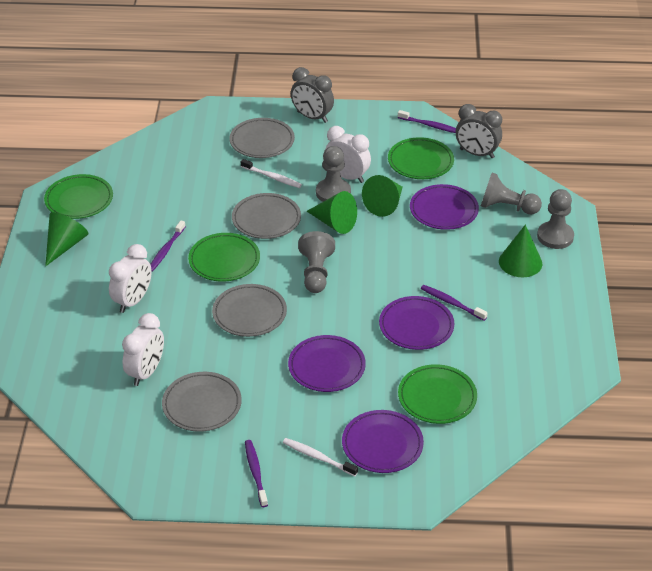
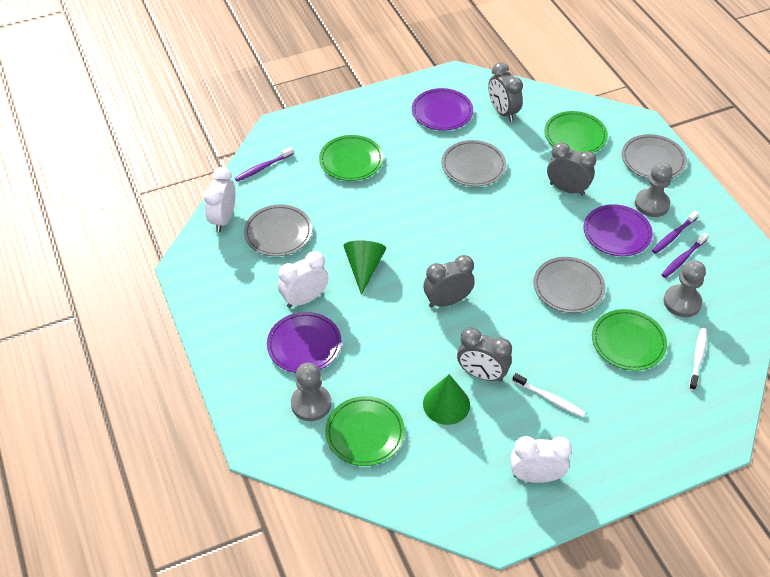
green cone: [45,212,89,266] [307,191,357,234] [362,175,403,217] [499,224,542,277] = 4 -> [343,240,386,295] [423,374,470,425] = 2
grey clock: [291,67,334,123] [456,104,502,158] = 2 -> [423,255,475,308] [457,328,512,382] [488,62,523,122] [547,143,596,196] = 4
grey pawn: [298,231,335,293] [316,146,351,202] [481,173,542,214] [537,189,574,249] = 4 -> [291,363,331,421] [635,162,673,217] [664,260,706,317] = 3
purple plate: [288,335,366,392] [342,410,424,473] [379,296,454,350] [410,184,479,230] = 4 -> [267,312,341,373] [412,88,473,131] [584,204,653,256] = 3
purple toothbrush: [150,220,186,272] [245,440,268,507] [398,110,456,133] [421,285,488,321] = 4 -> [235,147,293,182] [652,210,699,254] [661,233,708,278] = 3

